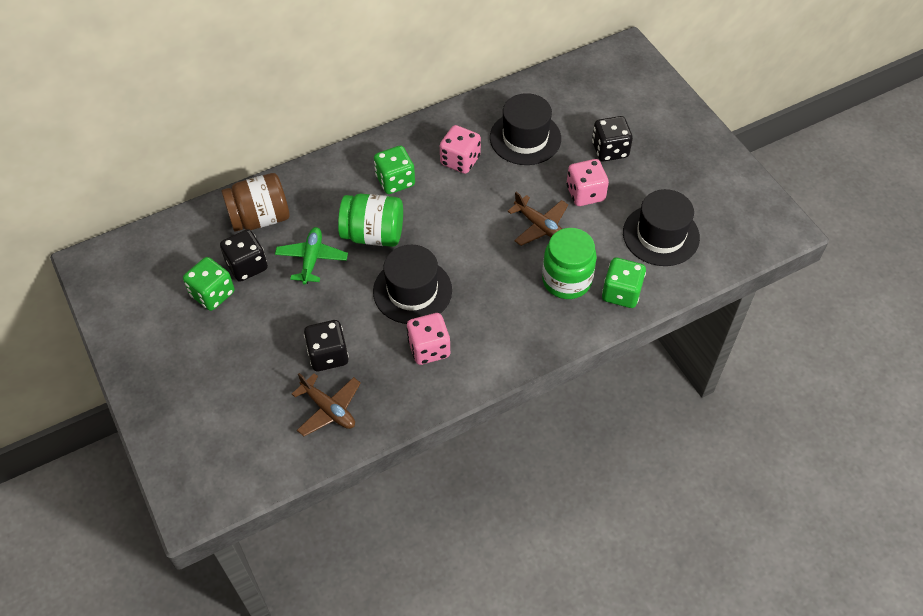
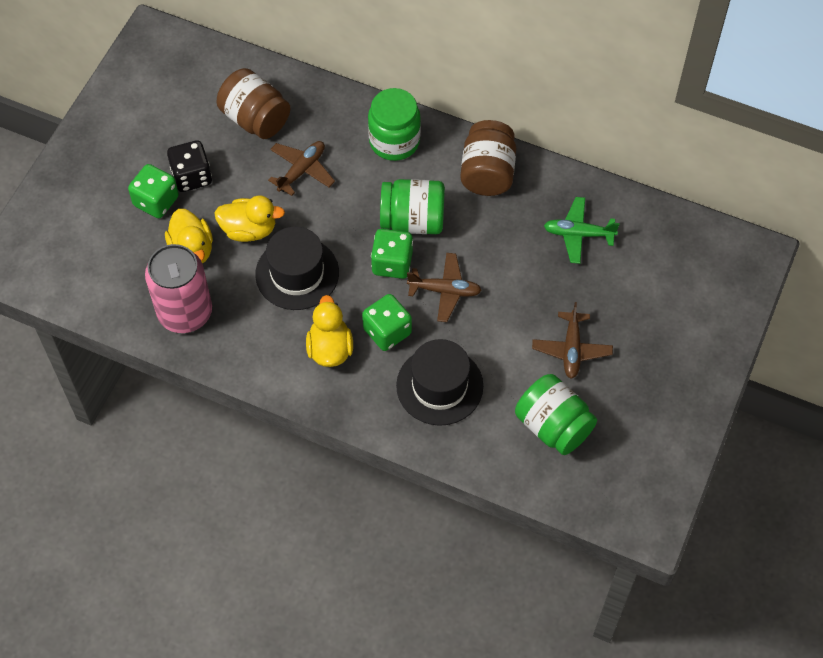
black dice: [220,229,268,282] [304,320,349,371] [592,116,633,162] = 3 -> [167,140,212,192] = 1
black hat: [373,245,452,324] [490,93,561,165] [623,189,700,266] = 3 -> [255,227,339,310] [396,339,483,426] = 2
brown jar: [222,173,290,232] = 1 -> [217,68,290,139] [460,120,516,196] = 2
brown plane: [292,373,361,436] [507,192,568,246] = 2 -> [268,141,335,196] [407,253,482,322] [532,302,613,379] = 3
green jar: [338,194,403,247] [542,228,597,299] = 2 -> [368,88,421,161] [380,179,445,234] [515,374,597,455] = 3
pink can: none = 0 -> [145,244,212,333] = 1
pink dice: [407,313,450,365] [440,125,481,174] [567,159,609,206] = 3 -> none = 0
yellow duck: none = 0 -> [165,209,213,263] [214,195,285,242] [306,295,353,367] = 3

